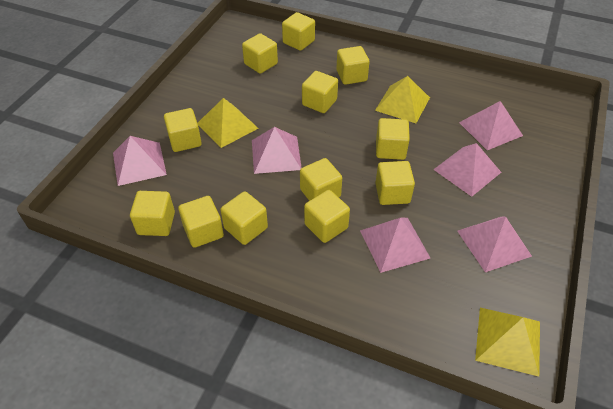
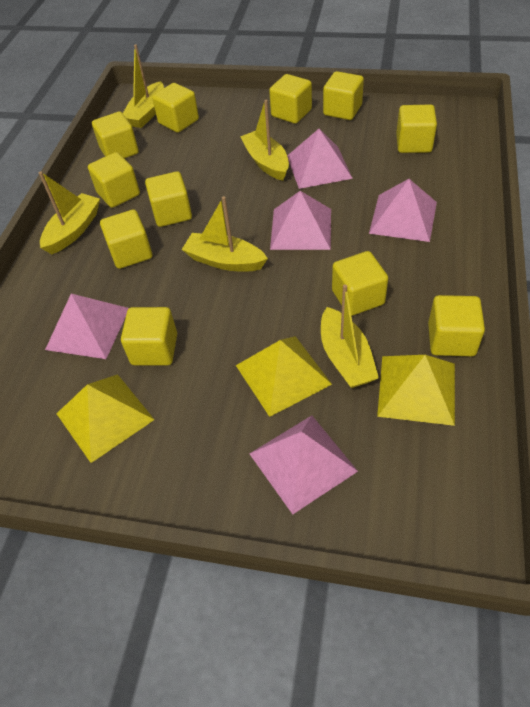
pink pyramid: [113,136,167,186] [252,127,302,174] [360,218,430,273] [433,143,501,197] [457,216,532,272] [459,101,523,150] = 6 -> [45,294,129,359] [249,415,358,514] [270,191,331,250] [287,129,353,189] [369,179,437,242] = 5
yellow boat: none = 0 -> [39,171,100,254] [123,44,164,128] [182,196,268,271] [240,100,289,181] [321,284,379,388] = 5
yellow cube: [130,191,175,236] [164,108,202,152] [178,196,224,248] [220,191,268,245] [242,33,278,74] [282,12,315,51] [300,158,342,201] [302,71,338,113] [304,190,350,243] [336,46,369,85] [375,161,415,205] [376,118,410,160] = 12 -> [88,152,140,208] [92,111,139,159] [100,209,152,269] [121,307,177,365] [145,171,192,227] [152,83,199,133] [269,74,312,124] [323,71,364,120] [332,251,388,316] [396,105,437,153] [428,295,485,357] = 11

